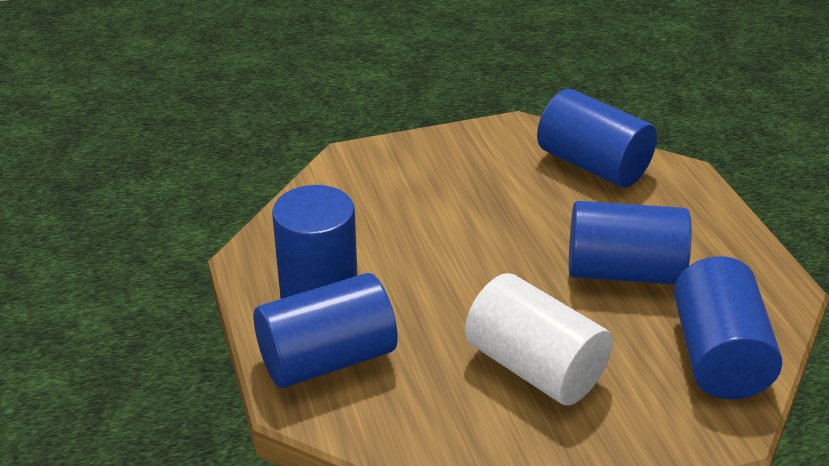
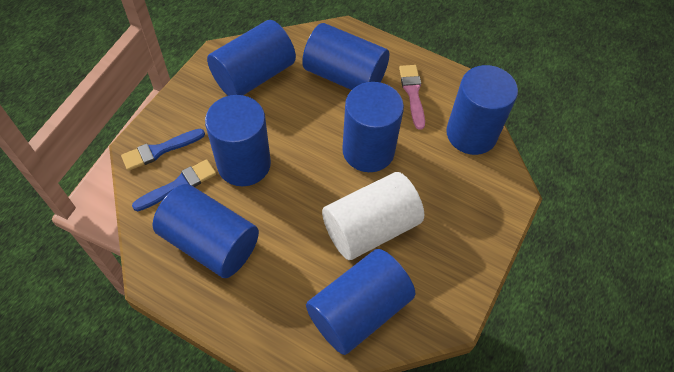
blue brush: none = 0 -> [121,129,205,171] [132,159,216,211] = 2
blue cylinder: [254,273,398,388] [272,185,358,299] [537,89,657,188] [569,201,692,284] [674,256,782,399] = 5 -> [153,184,259,278] [205,95,271,186] [207,20,296,96] [302,23,389,90] [306,249,415,355] [342,82,404,172] [446,65,518,155] = 7
pink brush: none = 0 -> [399,65,425,130] = 1

